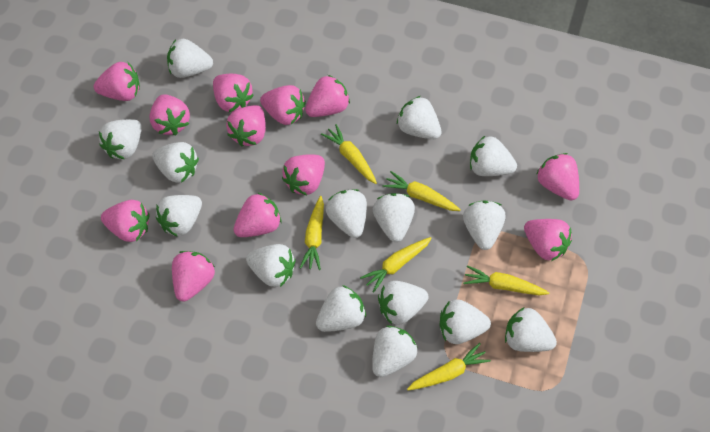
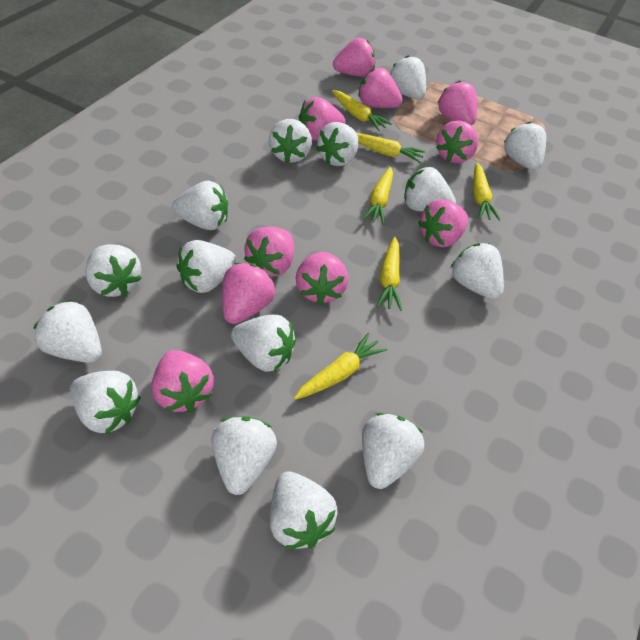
pink strawberry: [94,62,140,101] [101,200,150,242] [150,94,190,135] [172,251,215,302] [213,74,254,112] [226,105,266,146] [234,193,281,237] [260,85,306,125] [282,154,325,195] [305,75,350,117] [524,219,572,261] [536,153,579,200] = 12 -> [152,350,214,413] [222,263,275,324] [244,227,294,277] [296,252,348,305] [299,97,345,141] [333,38,375,77] [358,68,403,108] [418,199,468,247] [436,120,478,163] [438,81,477,125] = 10

